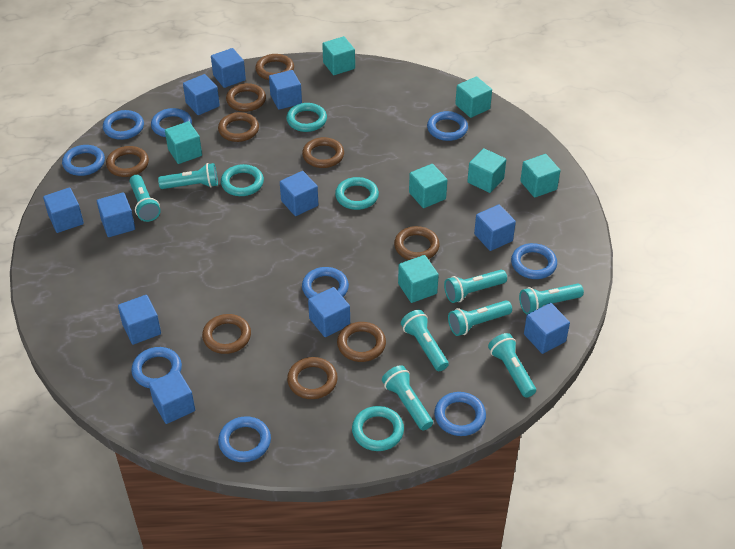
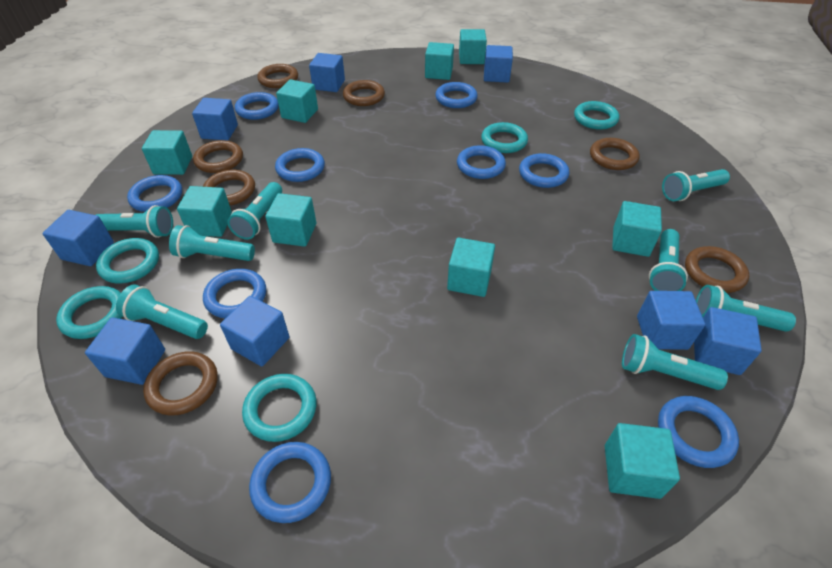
blue cube: [43,188,84,233] [97,192,135,237] [118,295,161,345] [149,370,195,424] [183,74,220,115] [211,48,246,88] [269,70,302,110] [280,171,318,216] [308,287,350,337] [474,205,516,251] [524,303,570,354] = 11 -> [42,210,114,266] [85,317,165,385] [192,98,238,141] [220,296,290,367] [309,53,345,92] [484,45,513,83] [637,291,705,350] [694,307,762,375] = 8
brown ring: [106,146,149,177] [202,314,251,354] [218,112,259,142] [226,83,266,112] [255,54,294,80] [287,357,338,399] [302,137,344,168] [337,322,386,362] [394,226,440,260] = 9 -> [143,351,218,416] [193,140,243,173] [203,170,255,206] [258,64,298,88] [343,80,385,106] [590,138,639,170] [685,246,749,293] = 7
turquoise cube: [165,121,202,164] [322,36,355,75] [398,255,439,303] [409,164,447,208] [455,76,492,118] [467,148,506,193] [520,154,560,198] = 7 -> [142,130,192,175] [177,186,232,237] [265,193,316,247] [276,80,318,123] [425,42,454,80] [447,238,495,297] [459,29,487,64] [605,423,680,499] [612,201,662,257] = 9
turquoise ring: [221,164,264,196] [286,103,327,132] [335,177,379,210] [352,406,404,451] = 4 -> [56,286,122,339] [96,238,159,283] [242,374,317,442] [481,122,528,153] [574,101,619,130] = 5

